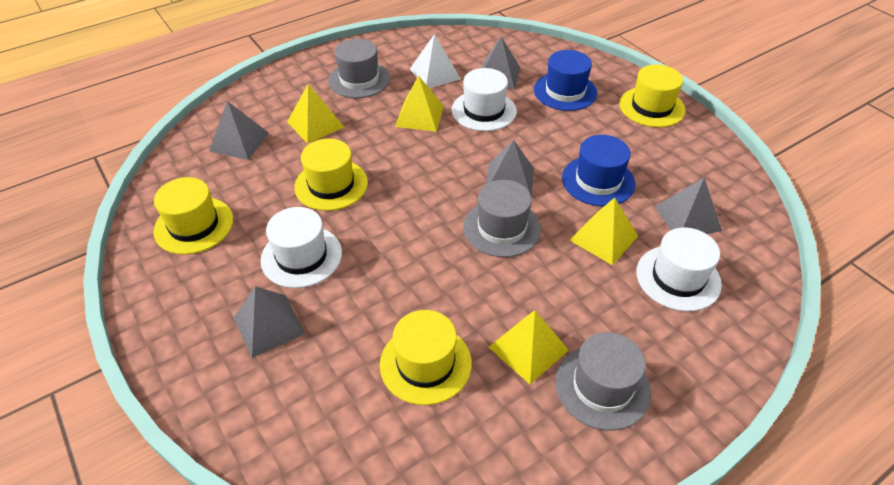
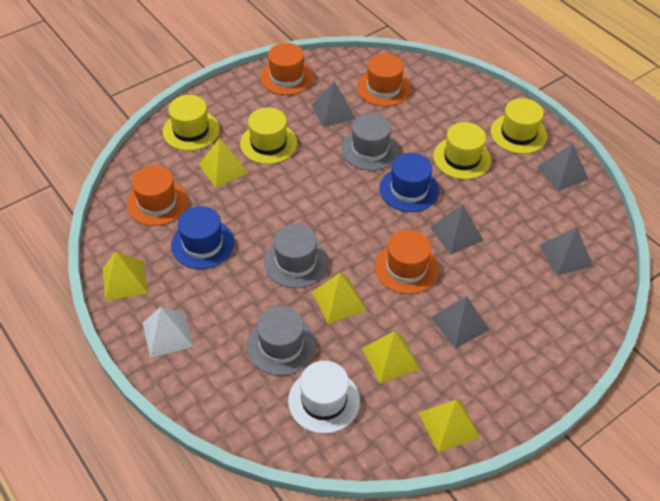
orange hat: none = 0 -> [127,165,188,226] [260,43,314,95] [357,53,411,106] [375,230,439,294] = 4
white hat: [260,207,342,288] [451,68,517,131] [636,227,722,312] = 3 -> [288,361,360,434] = 1
yellow pyramid: [287,84,344,144] [395,75,444,132] [489,310,569,384] [570,198,638,265] = 4 -> [103,252,147,301] [199,138,248,187] [312,273,366,324] [362,331,420,383] [419,398,480,453] = 5

